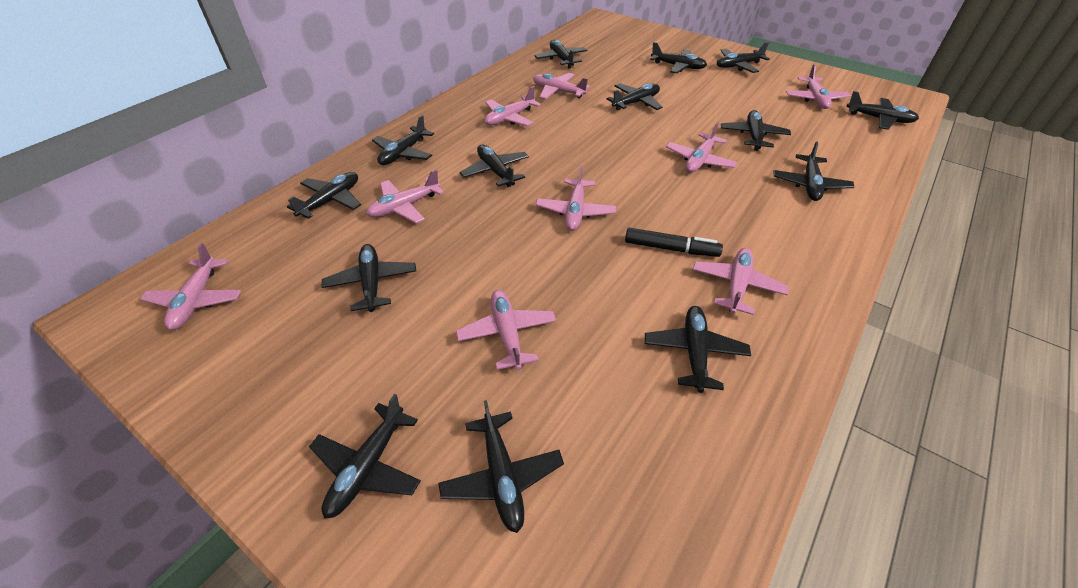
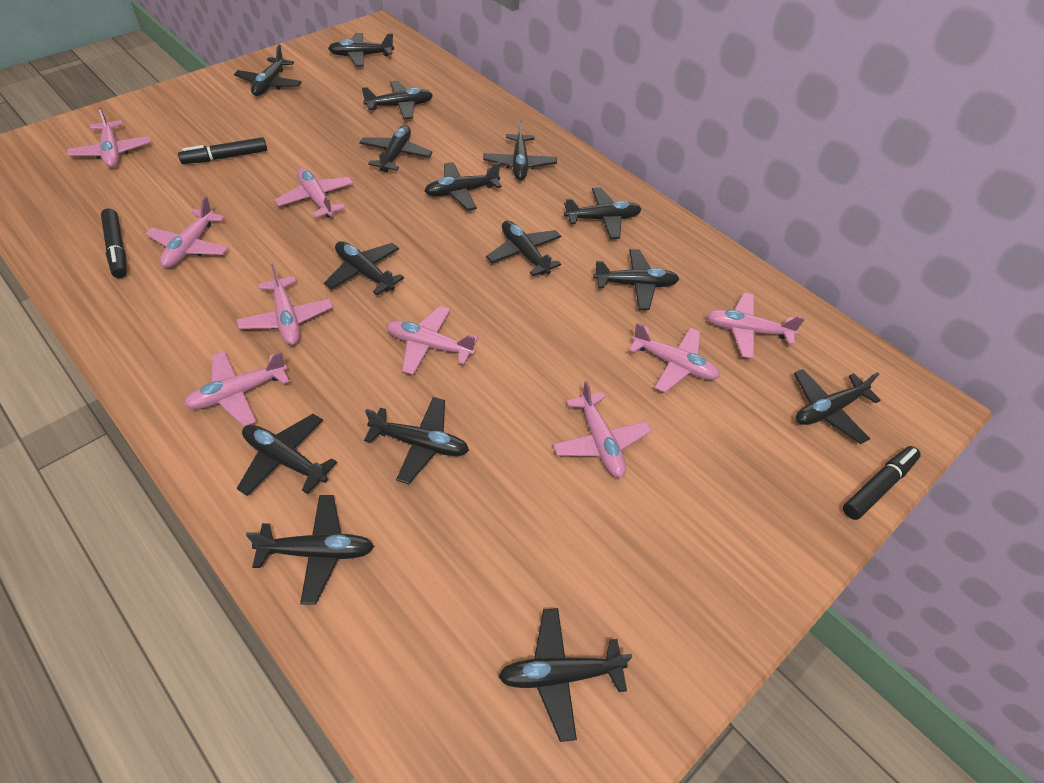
black marker: [625,228,723,257] = 1 -> [101,209,127,278] [178,137,267,164] [843,446,921,520] = 3
black plane: [287,172,361,219] [309,394,421,519] [322,244,416,312] [372,115,434,165] [438,400,564,533] [459,145,529,187] [535,40,587,68] [607,83,663,110] [645,306,751,393] [650,42,707,73] [717,42,770,73] [721,110,791,151] [773,141,854,201] [846,91,919,130] = 14 -> [234,45,302,96] [237,414,337,496] [246,495,374,605] [324,241,404,295] [328,33,394,66] [359,125,433,172] [361,81,433,119] [364,397,469,484] [424,162,502,211] [483,120,557,181] [486,221,561,276] [498,608,632,742] [564,187,642,239] [593,249,679,310] [794,369,881,444] = 15

